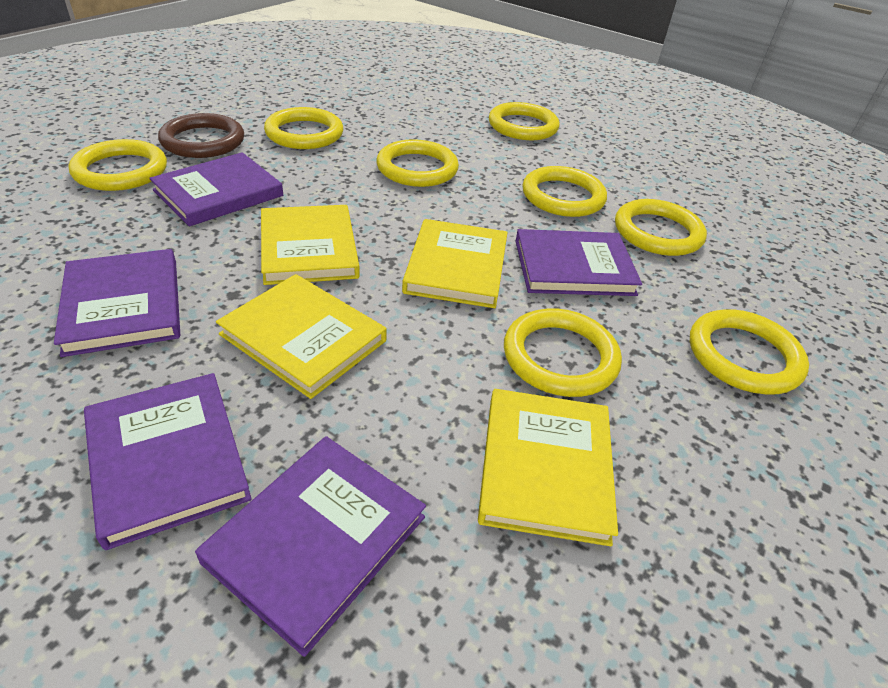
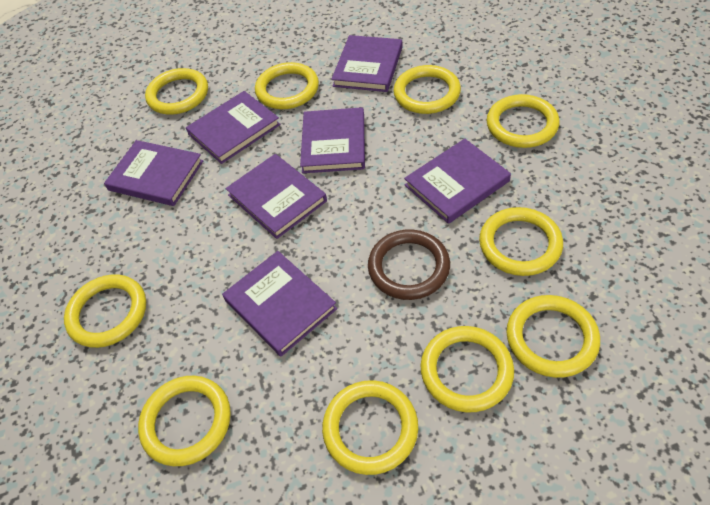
purple book: [54,249,180,357] [84,373,252,550] [150,152,283,226] [195,436,426,657] [515,229,642,296] = 5 -> [104,140,203,206] [186,91,281,164] [222,251,337,357] [226,154,327,239] [300,107,365,173] [331,35,403,92] [404,139,511,224] = 7
yellow book: [216,274,387,399] [261,205,360,285] [402,219,507,308] [478,389,618,546] = 4 -> none = 0
yellow ring: [68,139,167,191] [264,107,343,149] [376,139,459,187] [489,102,560,140] [504,308,622,397] [522,166,607,217] [615,199,707,256] [690,309,809,394] = 8 -> [64,275,146,348] [138,376,231,466] [145,68,208,115] [255,62,319,109] [322,380,418,475] [393,65,461,114] [420,326,514,412] [479,207,563,276] [487,94,560,148] [506,295,600,378] = 10

